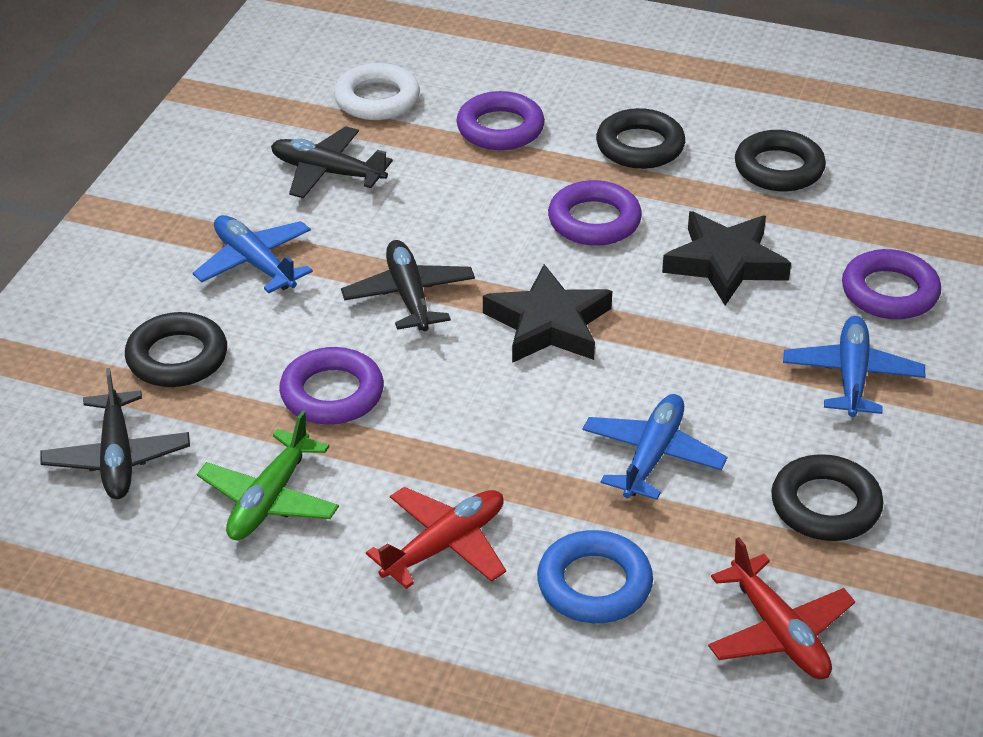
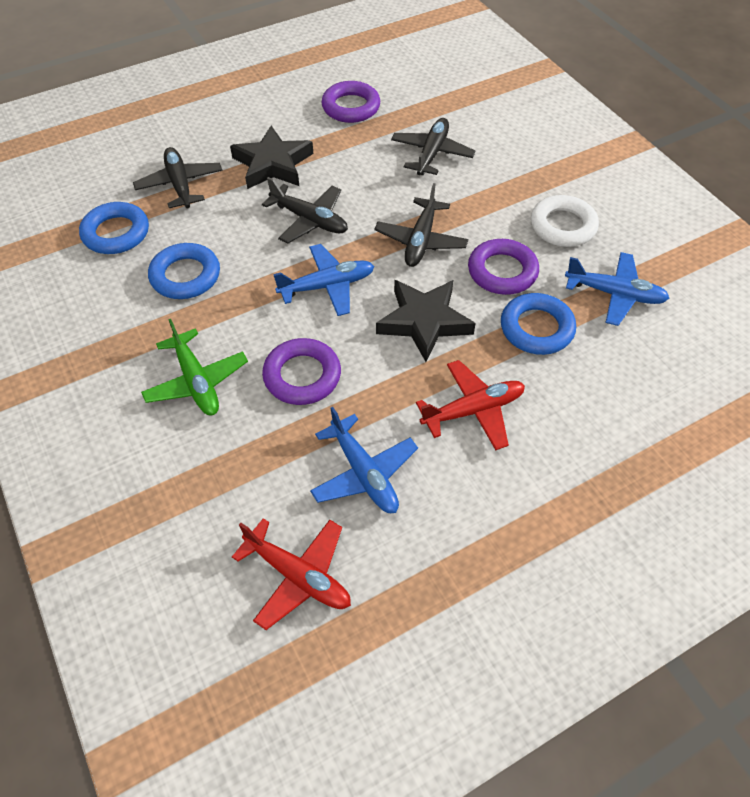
black plane: [40,368,190,499] [271,126,393,198] [341,240,475,331] = 3 -> [133,147,222,208] [262,177,348,244] [374,183,468,267] [391,118,475,175] = 4
black ring: [125,312,227,387] [596,108,685,169] [735,130,826,191] [771,454,884,541] = 4 -> none = 0
blue ring: [537,530,653,623] = 1 -> [79,202,149,254] [148,243,220,299] [501,293,576,355] = 3
purple ring: [279,347,384,425] [457,91,545,150] [548,180,642,246] [842,249,941,319] = 4 -> [262,338,341,405] [321,81,380,123] [468,239,539,295] = 3

